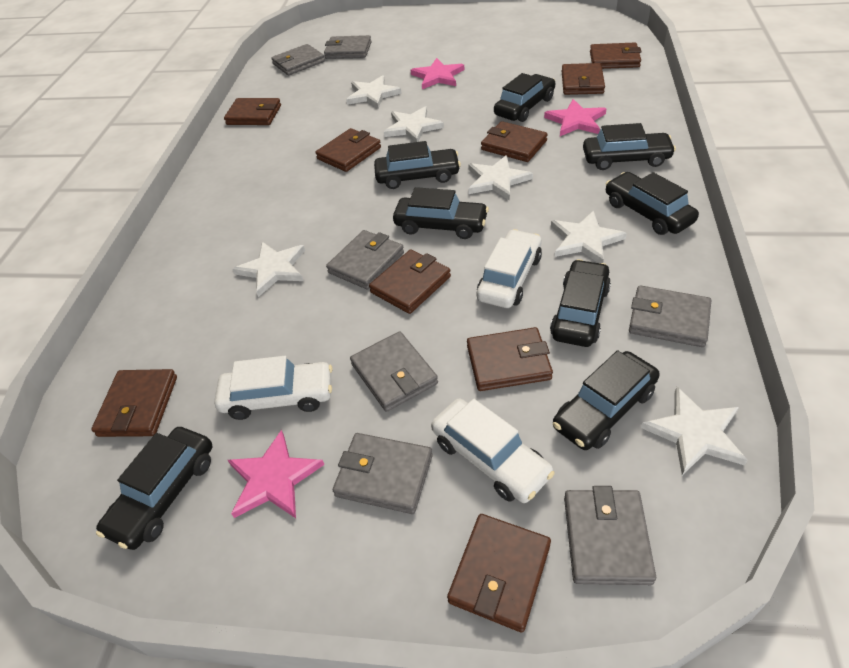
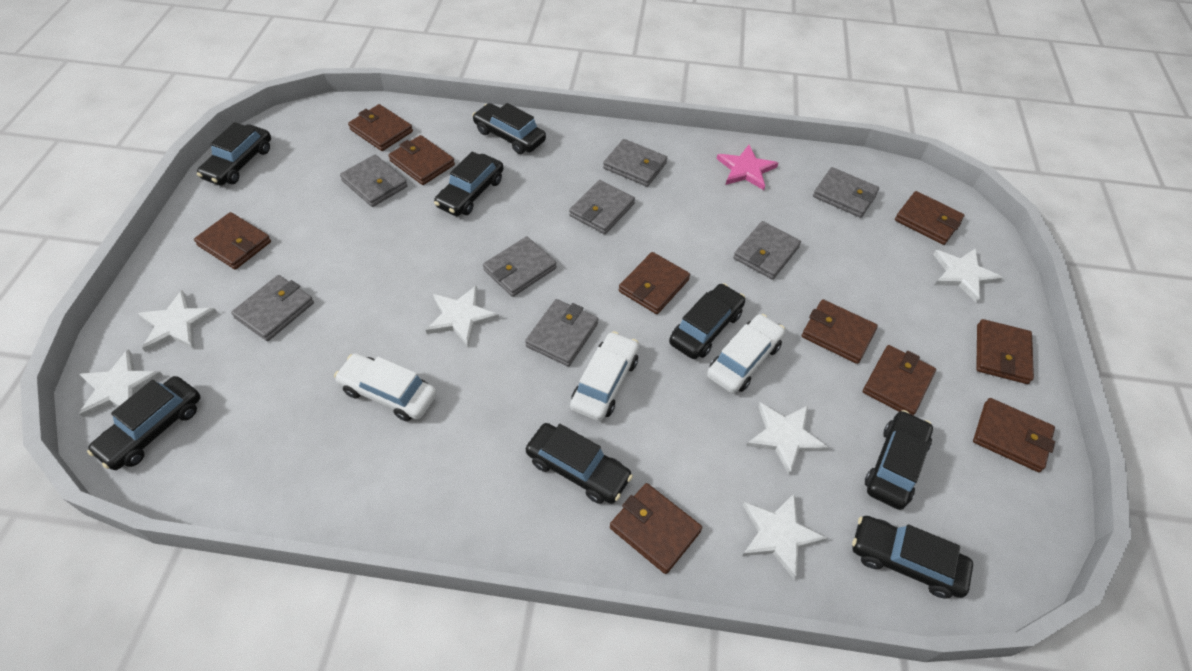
brown wallet: [91,369,177,437] [224,98,281,125] [315,128,381,172] [369,249,451,314] [447,514,551,633] [467,327,553,391] [481,121,548,162] [562,63,605,95] [590,43,641,69] = 9 -> [194,212,271,270] [348,104,413,151] [389,135,455,185] [610,483,702,574] [619,252,690,314] [802,299,878,364] [863,345,936,416] [895,191,965,245] [973,398,1055,472] [976,319,1034,384] = 10
grey wallet: [271,44,325,76] [324,35,371,59] [326,230,404,290] [333,433,433,514] [350,331,438,412] [564,486,656,585] [629,285,711,347] = 7 -> [231,275,314,341] [340,155,408,207] [483,236,557,297] [525,299,598,366] [569,180,635,234] [603,139,667,187] [733,221,801,280] [813,167,879,218] = 8
pink star: [228,430,324,518] [411,58,464,89] [544,99,606,136] = 3 -> [717,145,778,190] = 1

